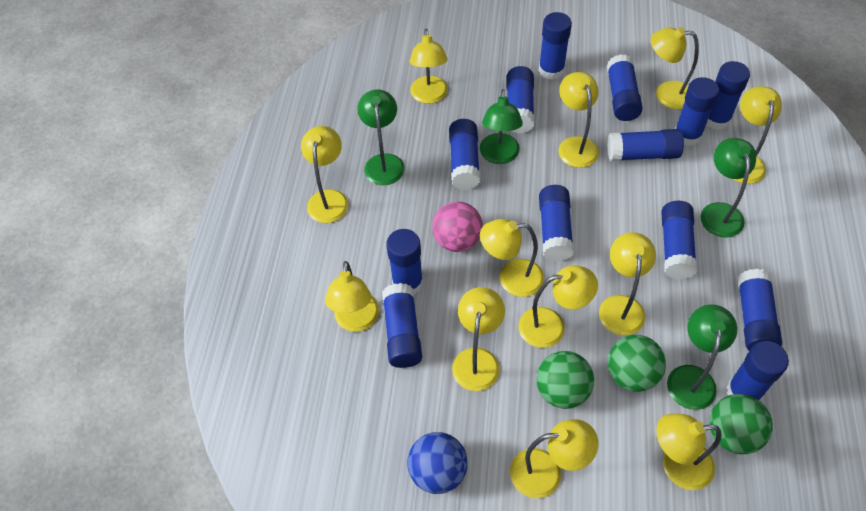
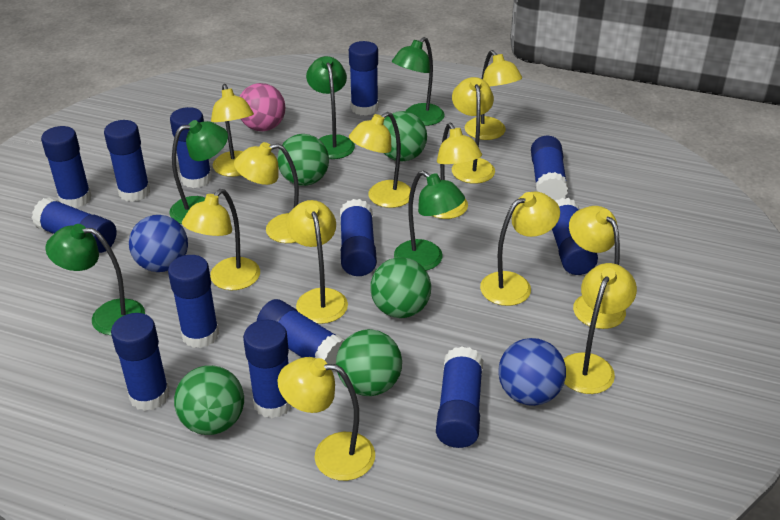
blue ball: [407,432,468,494] = 1 -> [129,215,188,272] [498,338,566,406] = 2
green ball: [537,351,594,409] [608,335,666,392] [709,394,773,454] = 3 -> [174,365,244,435] [277,134,329,186] [336,329,402,396] [370,257,431,318] [383,111,427,162] = 5
green lamp: [357,90,405,185] [480,89,523,164] [667,304,737,410] [701,138,756,238] = 4 -> [45,224,145,335] [169,120,228,224] [306,56,355,159] [392,37,445,126] [394,170,465,271] = 5

